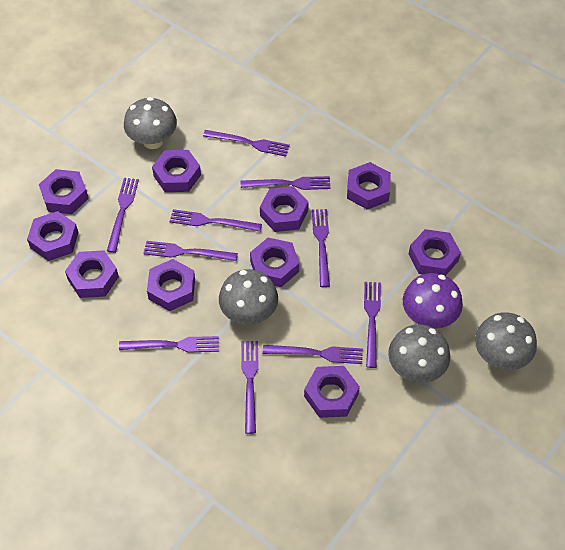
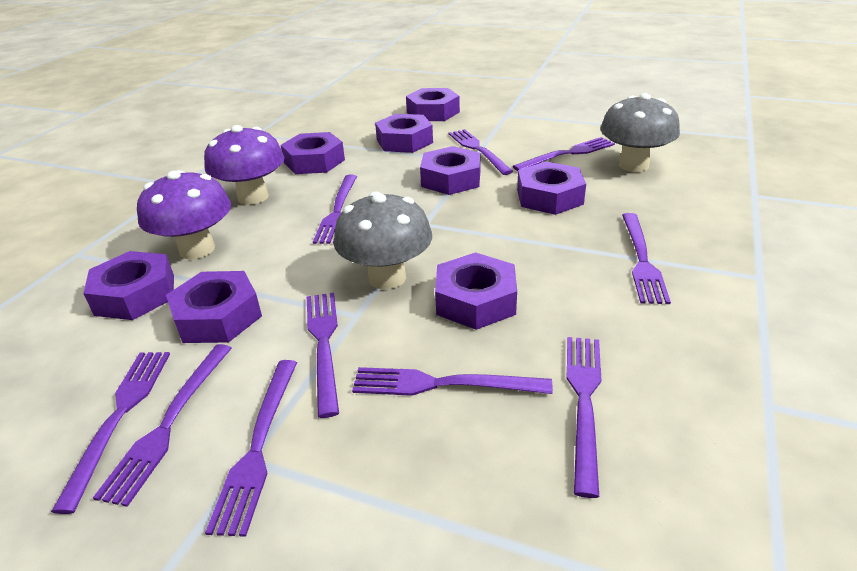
grey mushroom: [124,97,177,149] [219,269,278,325] [388,324,450,383] [475,312,537,370] = 4 -> [334,192,432,290] [601,93,680,172] = 2
purple mushroom: [403,273,463,328] = 1 -> [137,170,231,259] [204,125,284,205] = 2
purple nut: [27,211,79,261] [39,169,89,214] [65,250,119,298] [147,259,195,311] [152,150,201,192] [250,238,299,287] [260,186,309,232] [304,366,360,418] [347,162,391,210] [409,229,461,276] = 10 -> [83,251,174,320] [166,271,262,343] [281,132,345,174] [375,114,433,153] [406,88,460,121] [420,146,480,195] [435,252,517,330] [517,161,586,215] = 8

